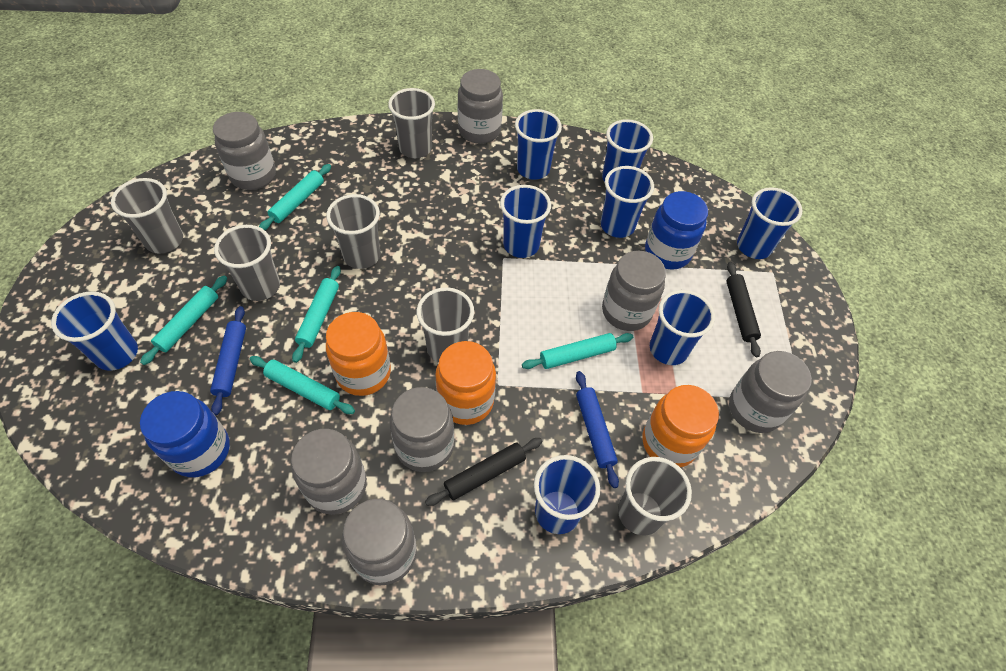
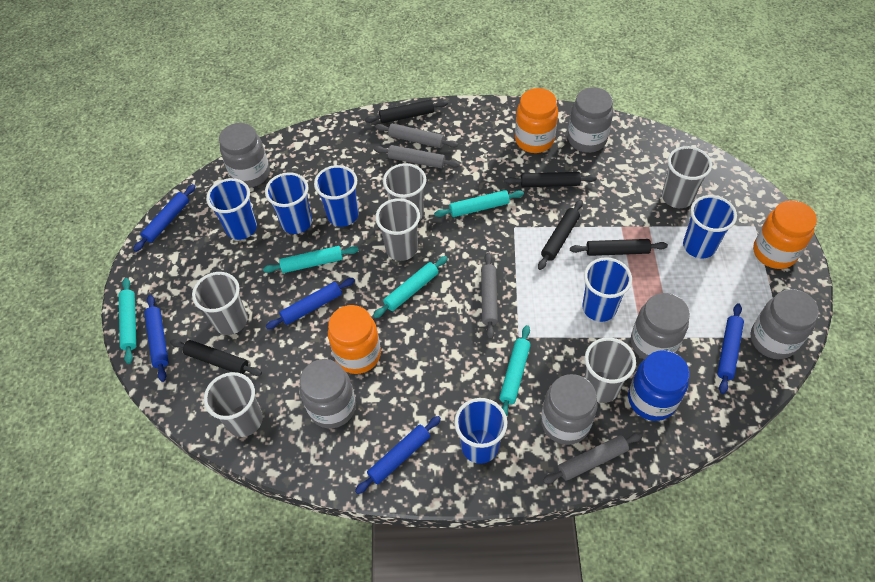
black rolling pin: [425,438,542,506] [726,262,761,357] = 2 -> [170,339,262,376] [365,100,448,124] [505,172,597,187] [538,200,583,270] [570,239,668,256] = 5
blue cup: [51,291,138,371] [500,185,551,258] [515,109,562,180] [534,455,600,534] [600,166,654,238] [602,119,653,182] [650,290,715,365] [737,187,803,259] = 8 -> [206,178,257,240] [265,172,312,234] [314,165,358,227] [454,398,507,464] [582,257,632,322] [683,195,737,258] = 6
blue jar: [140,391,230,477] [645,191,708,270] = 2 -> [628,350,690,421] = 1
blue rolling pin: [210,306,246,415] [576,371,619,488] = 2 -> [133,184,196,252] [144,295,169,382] [266,278,355,329] [355,416,441,494] [717,303,744,394] = 5
grey jar: [213,112,276,190] [291,429,367,515] [342,499,417,585] [390,387,454,472] [458,69,503,144] [602,251,666,331] [729,351,812,433] = 7 -> [219,123,270,188] [299,359,356,428] [541,374,597,445] [568,87,613,153] [631,293,690,360] [751,289,819,359] = 6
grey rolling pin: none = 0 -> [374,145,460,168] [375,123,458,148] [481,252,498,340] [543,432,643,484] = 4

